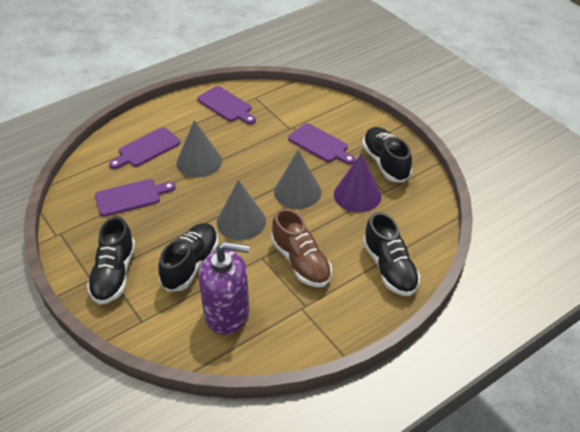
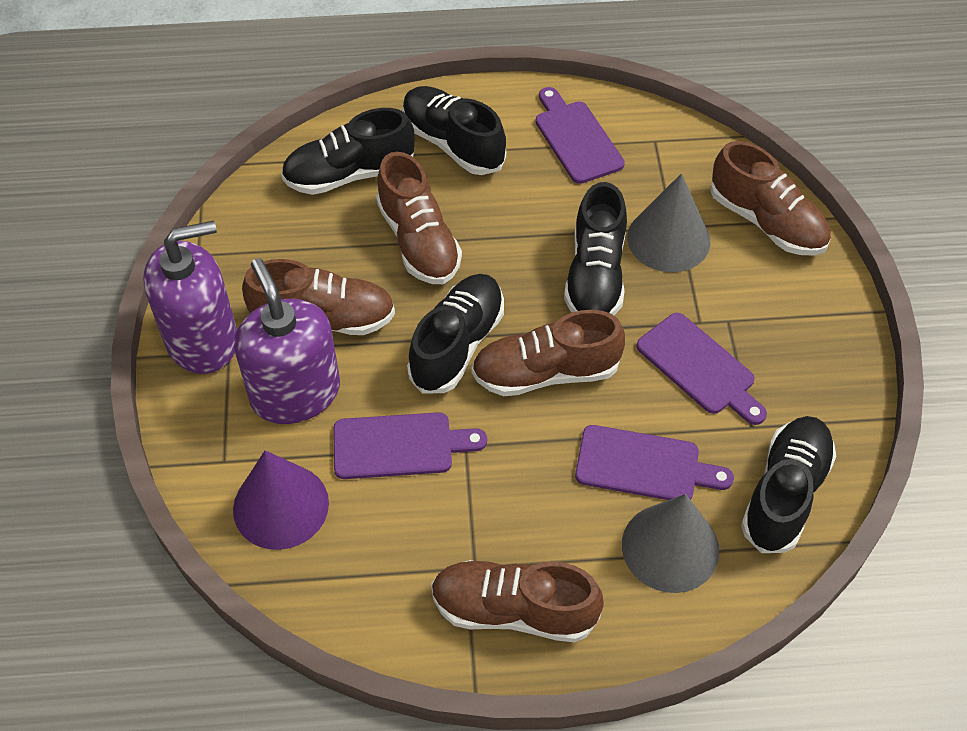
black shoe: [87,216,135,305] [158,223,219,292] [362,127,412,182] [363,212,420,296] = 4 -> [281,108,415,195] [402,86,506,175] [407,274,504,394] [564,182,627,315] [741,416,837,553] = 5
brown shoe: [271,208,332,287] = 1 -> [242,259,395,335] [376,152,462,284] [431,560,604,642] [471,310,625,396] [710,141,831,256] = 5
grey cone: [176,120,222,177] [217,180,266,240] [274,150,322,209] = 3 -> [622,494,719,593] [627,173,710,272] = 2
purple soap dispenser: [199,242,250,335] = 1 -> [144,221,237,374] [234,258,340,424] = 2

